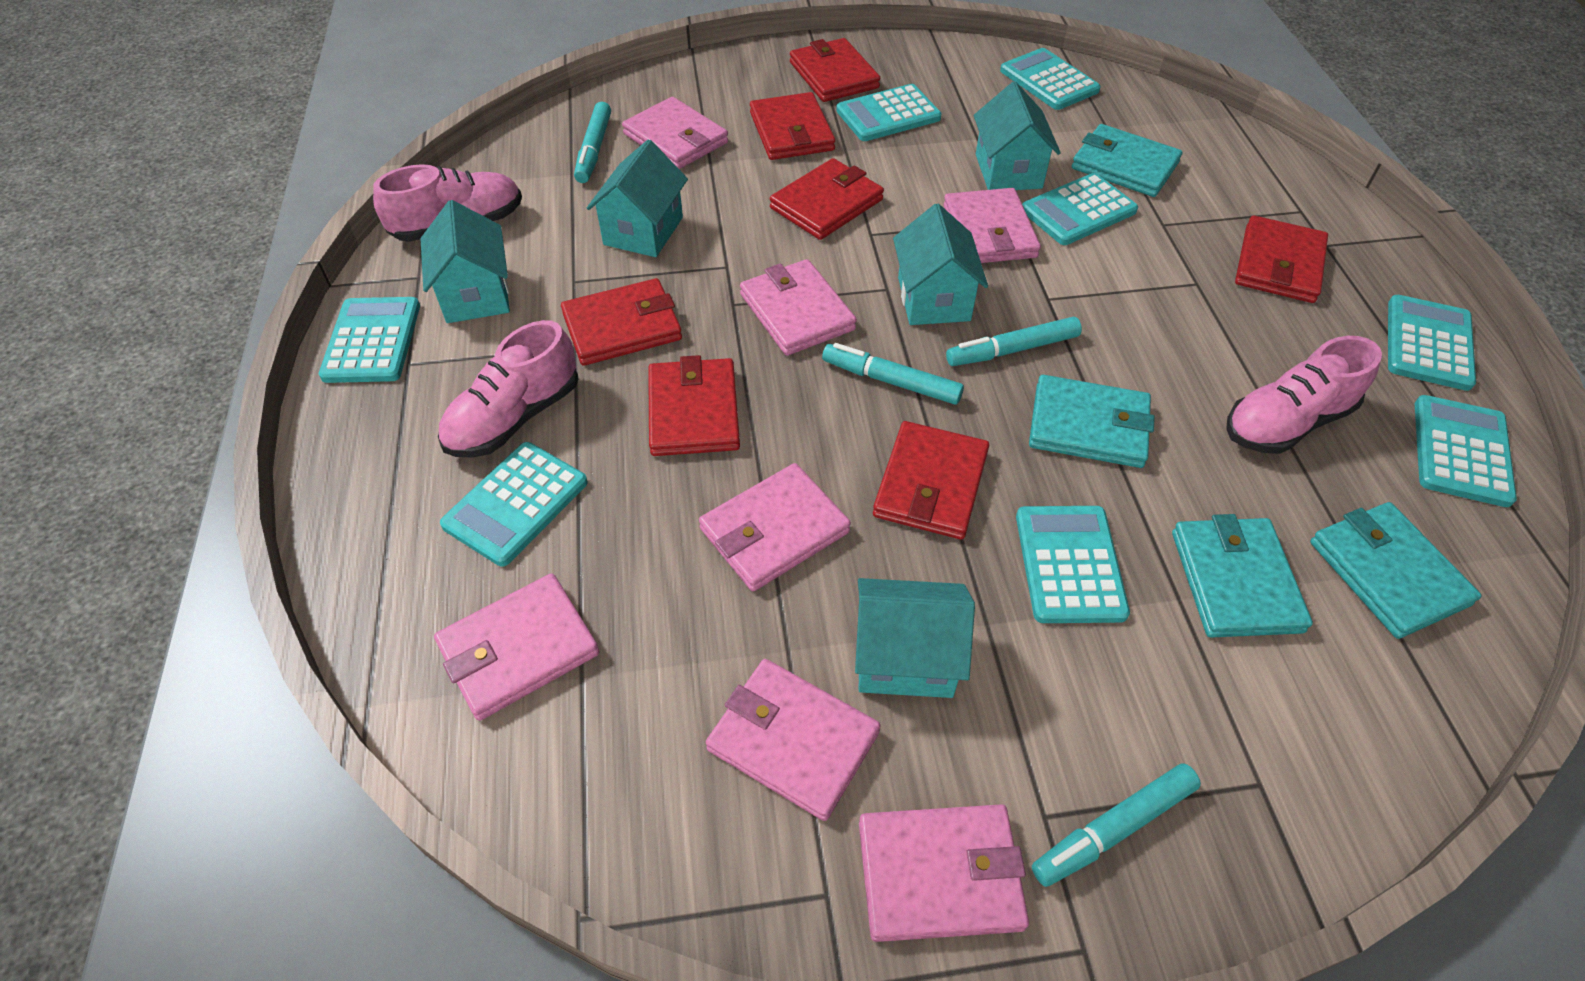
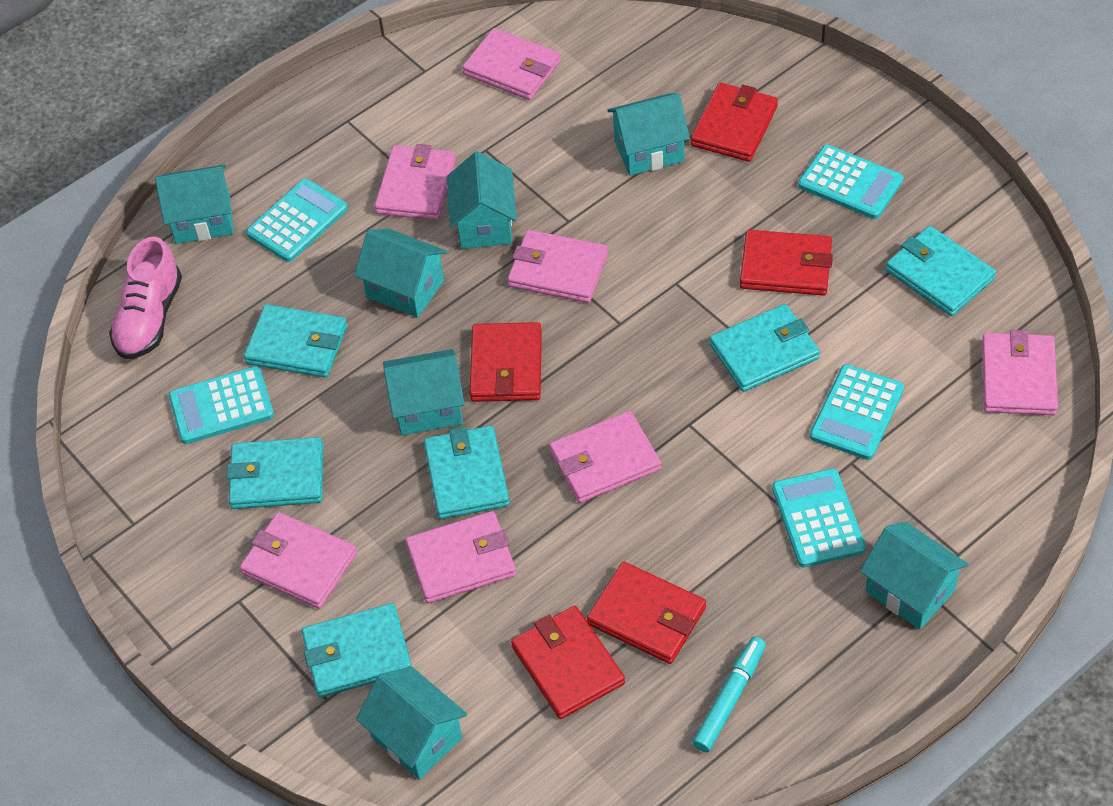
pink shoe: [373,164,522,242] [438,320,579,458] [1226,336,1382,454] = 3 -> [109,237,182,359] = 1
red wallet: [561,278,682,366] [648,355,740,456] [750,92,835,160] [770,158,884,240] [790,38,880,102] [873,421,989,540] [1235,215,1328,303] = 7 -> [470,322,542,402] [511,606,625,719] [587,562,706,664] [691,83,778,162] [740,230,833,296] = 5
turquoise calculator: [319,297,420,383] [440,442,588,567] [836,84,942,141] [1000,48,1101,110] [1016,506,1130,623] [1022,173,1138,245] [1388,295,1476,391] [1415,395,1517,507] = 8 -> [169,366,274,444] [246,179,348,262] [772,469,866,568] [798,145,903,219] [810,364,904,460] = 5
turquoise house: [421,200,510,323] [587,139,688,257] [855,578,975,698] [893,204,988,325] [974,82,1061,190] = 5 -> [155,164,234,244] [354,228,447,318] [356,667,467,780] [383,349,465,435] [447,151,517,249] [607,93,690,176] [860,522,969,630] = 7
turquoise marker: [574,102,611,183] [822,343,964,405] [946,317,1082,366] [1032,763,1201,887] = 4 -> [693,637,766,752] = 1
turquoise wallet: [1029,375,1155,468] [1072,124,1183,197] [1172,514,1313,638] [1310,502,1481,639] = 4 -> [227,437,323,509] [244,304,347,378] [302,603,412,697] [424,426,510,519] [710,304,820,392] [886,226,996,316] = 6

